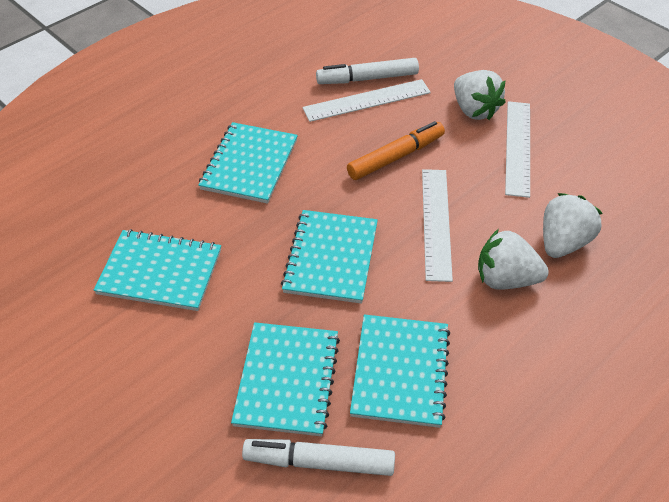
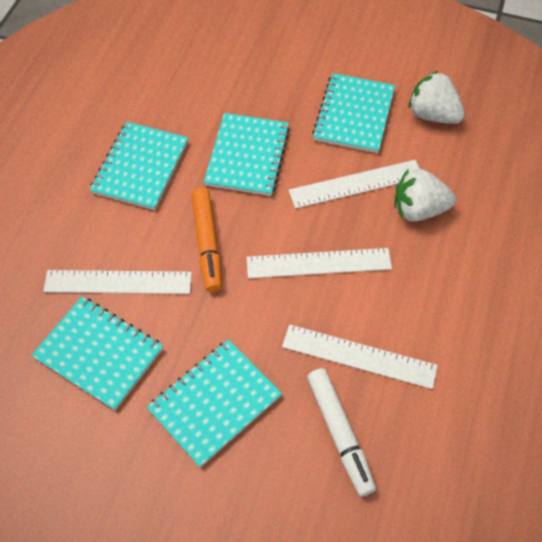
white marker: [242,439,395,476] [316,58,419,84] = 2 -> [307,368,376,496] = 1
white ruler: [302,79,431,122] [422,169,453,282] [505,101,530,198] = 3 -> [43,270,192,294] [247,248,392,278] [282,325,438,389] [289,160,420,209] = 4
white strawberry: [454,70,506,120] [478,229,549,290] [543,193,603,258] = 3 -> [394,168,456,222] [408,71,465,124] = 2

